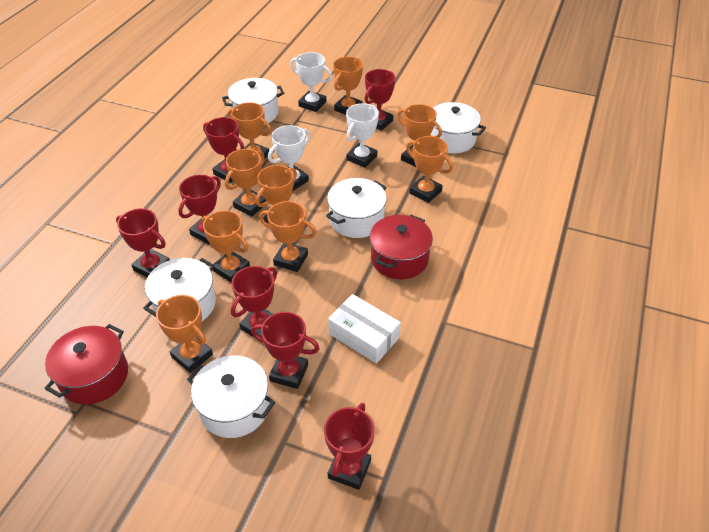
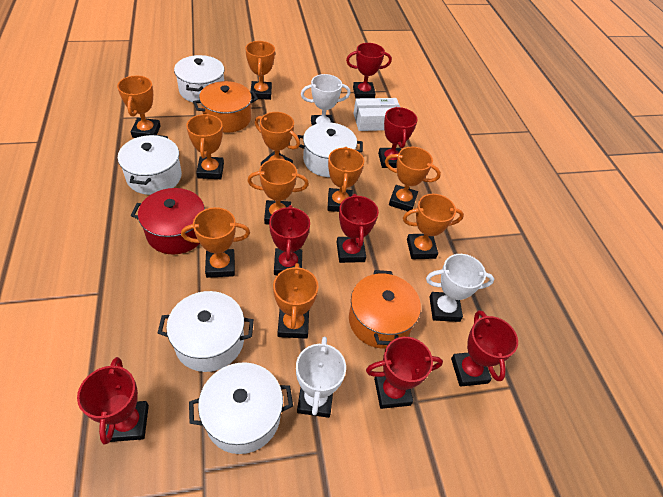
orange pot: none = 0 -> [193,81,258,132] [349,270,421,348] = 2
orange trophy: [156,295,213,373] [202,210,250,282] [225,149,266,217] [228,102,272,159] [256,165,297,224] [259,201,317,272] [333,57,363,115] [397,104,442,168] [406,136,453,203] = 9 -> [117,76,161,138] [181,207,250,278] [186,114,224,179] [245,41,275,100] [247,159,309,224] [255,112,300,165] [273,263,318,339] [327,147,364,212] [385,147,441,211] [403,194,464,259] = 10
red pot: [45,324,128,404] [370,215,433,279] = 2 -> [131,188,205,255] = 1

